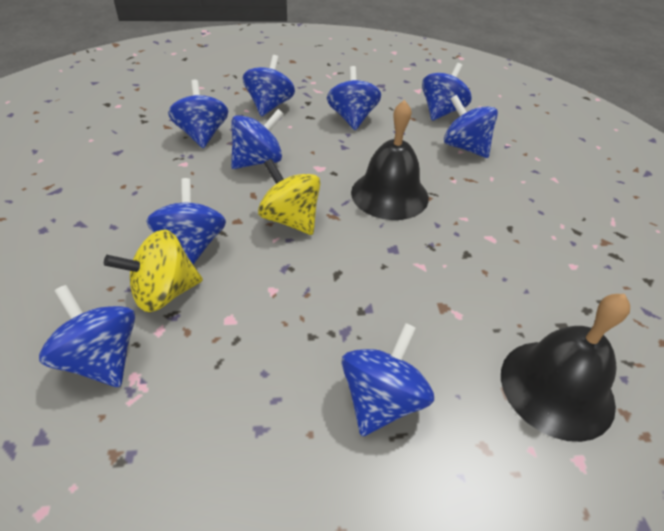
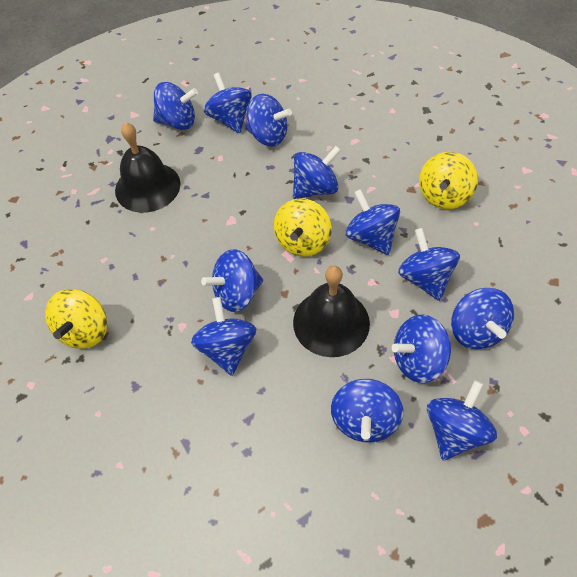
blue spinning top: [39,285,135,387] [146,178,226,265] [168,80,228,148] [231,109,284,169] [243,55,295,116] [327,66,381,130] [342,323,434,436] [422,63,472,121] [444,95,498,158] = 9 -> [153,82,198,130] [191,297,256,376] [201,249,263,312] [204,73,252,133] [245,94,292,147] [293,146,341,199] [331,379,403,443] [345,189,400,255] [392,315,451,383] [398,228,460,301] [427,380,497,460] [451,288,514,349] = 12
yellow spinning top: [104,229,203,312] [258,159,321,235] = 2 -> [45,289,107,349] [274,198,332,257] [419,152,478,209] = 3

